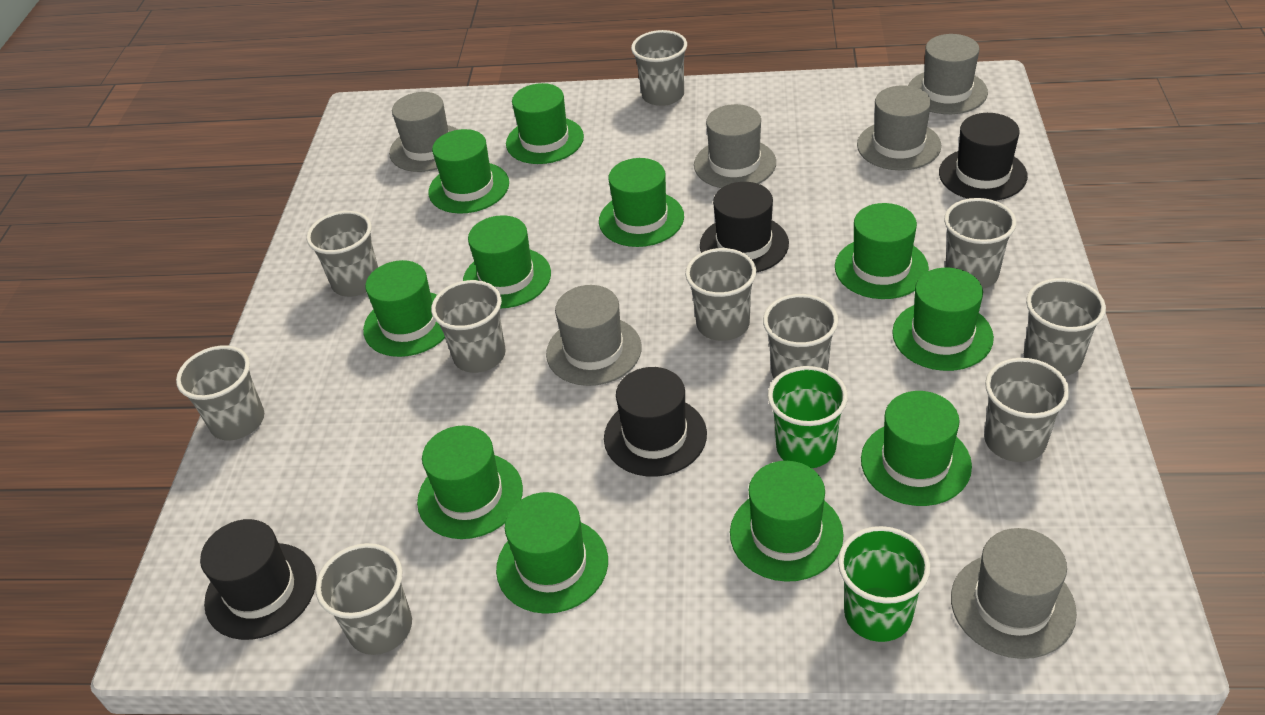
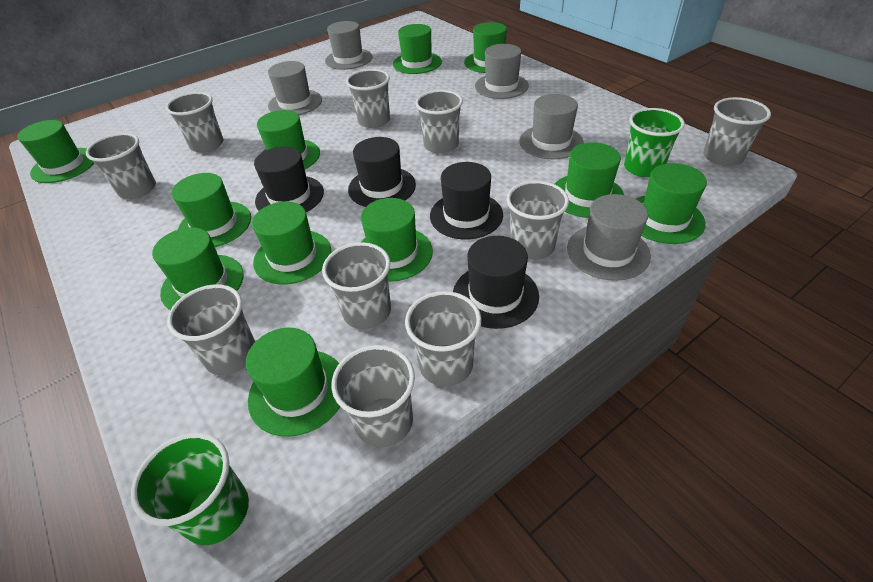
grey hat: [389,92,459,172] [546,285,642,386] [694,104,776,188] [857,85,941,170] [908,34,988,114] [951,528,1077,659] = 6 -> [268,61,322,115] [325,21,373,70] [475,44,529,99] [519,94,583,160] [567,194,651,281] = 5

